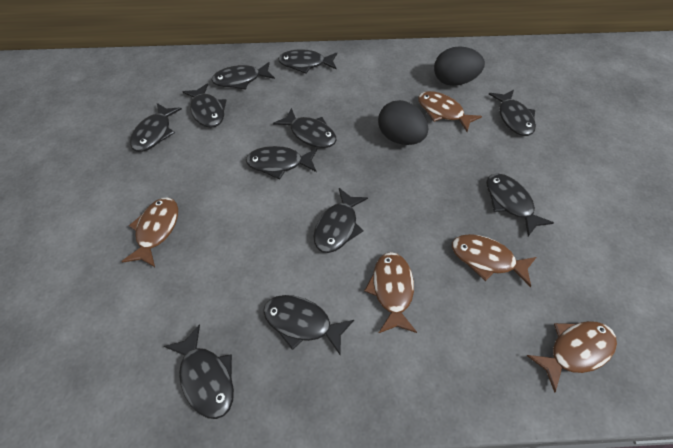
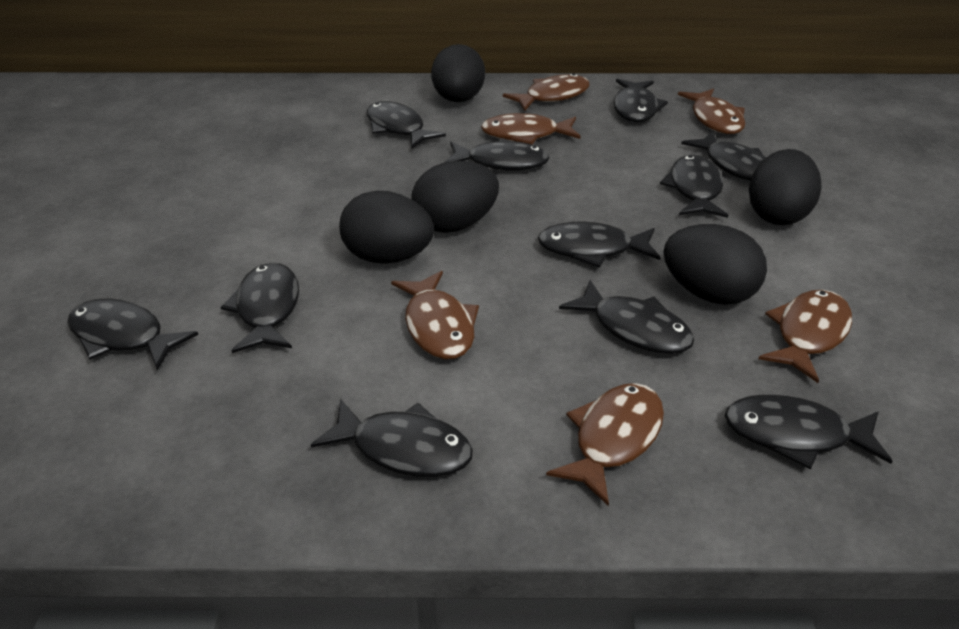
black egg: [378,100,428,145] [434,46,485,86] = 2 -> [339,191,434,264] [411,161,499,233] [431,44,485,102] [663,224,767,305] [749,149,822,225] = 5
brown fish: [121,197,178,267] [364,252,417,333] [418,91,482,132] [452,234,537,287] [527,321,617,393] = 5 -> [391,271,479,359] [481,113,581,145] [503,73,590,111] [546,383,664,506] [678,89,746,134] [759,290,852,383] = 6

